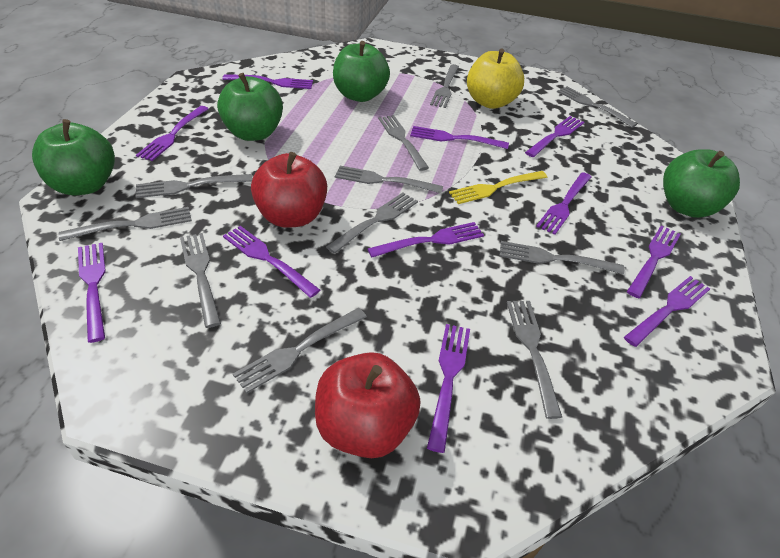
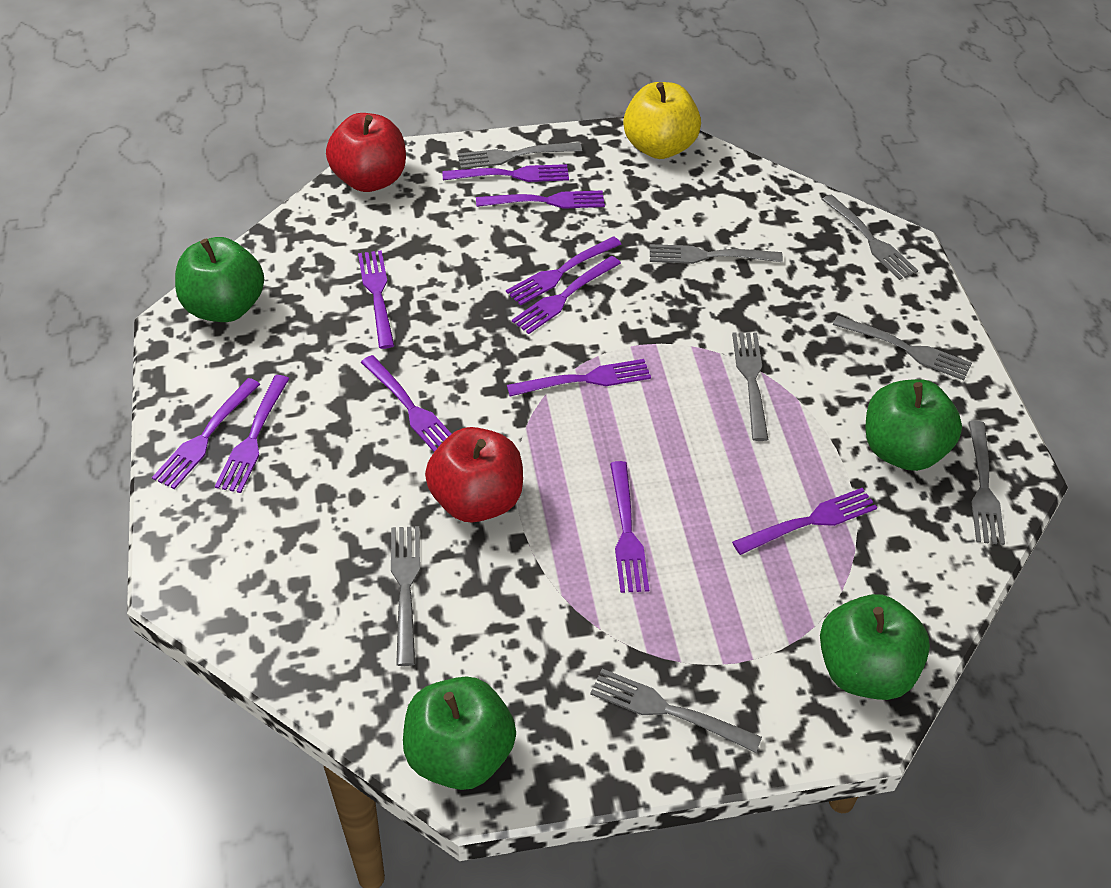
grey fork: [59,207,192,241] [135,174,253,198] [180,233,221,328] [233,308,367,393] [326,193,418,254] [335,166,443,193] [378,115,429,171] [430,64,459,108] [499,241,624,274] [507,301,562,419] [557,87,637,128] = 11 -> [391,526,420,666] [458,142,582,169] [590,669,762,753] [650,244,783,264] [732,332,768,441] [822,195,918,280] [833,315,972,380] [969,421,1005,545] = 8
yellow fork: [449,171,547,204] = 1 -> none = 0

